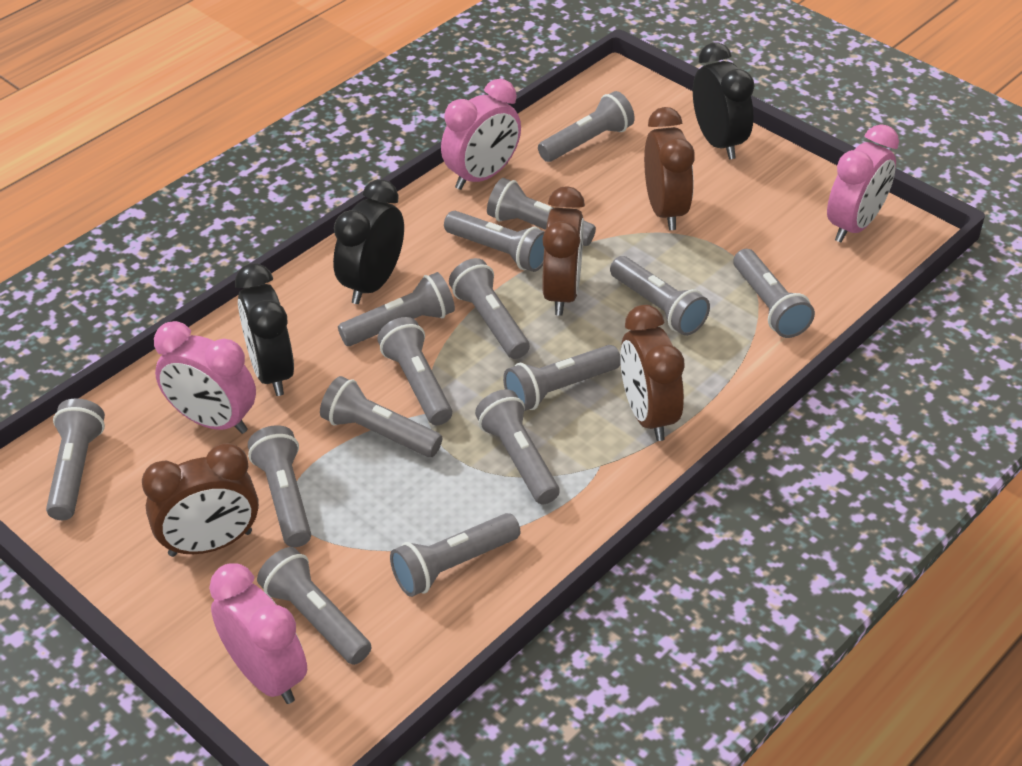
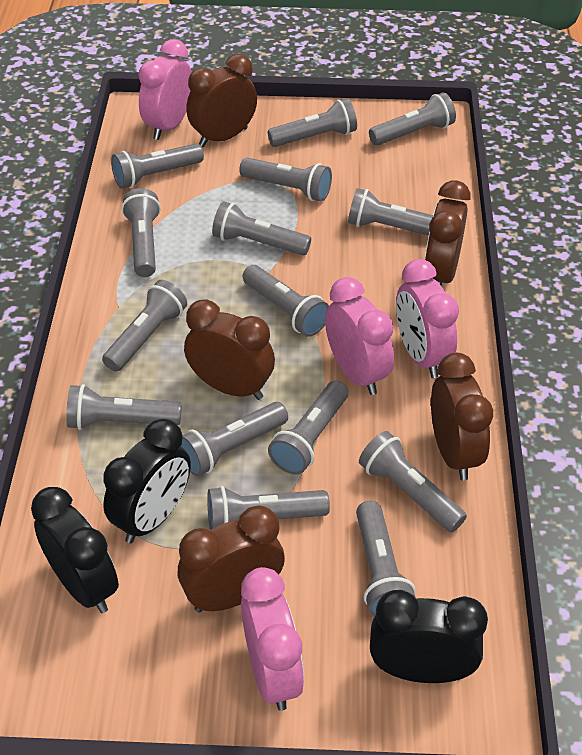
brown clock: [142,443,259,557] [542,186,585,316] [620,305,685,441] [644,107,695,230] = 4 -> [178,505,285,613] [184,299,275,400] [186,54,257,147] [425,180,470,285] [431,353,493,481] = 5

